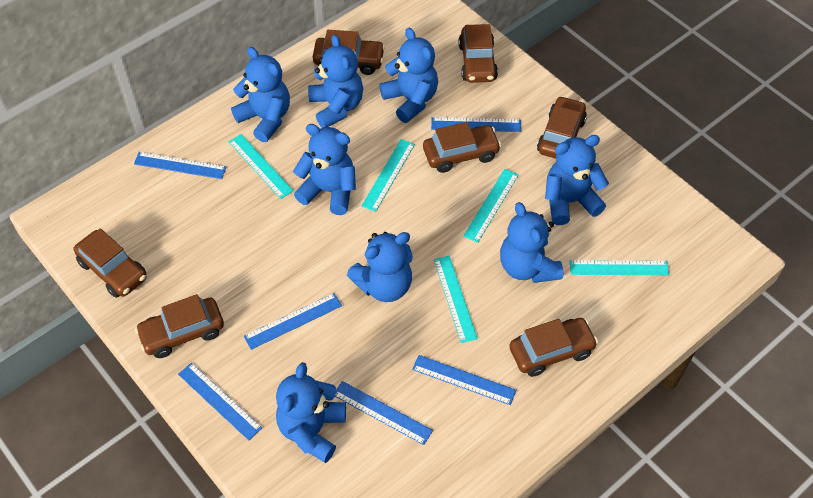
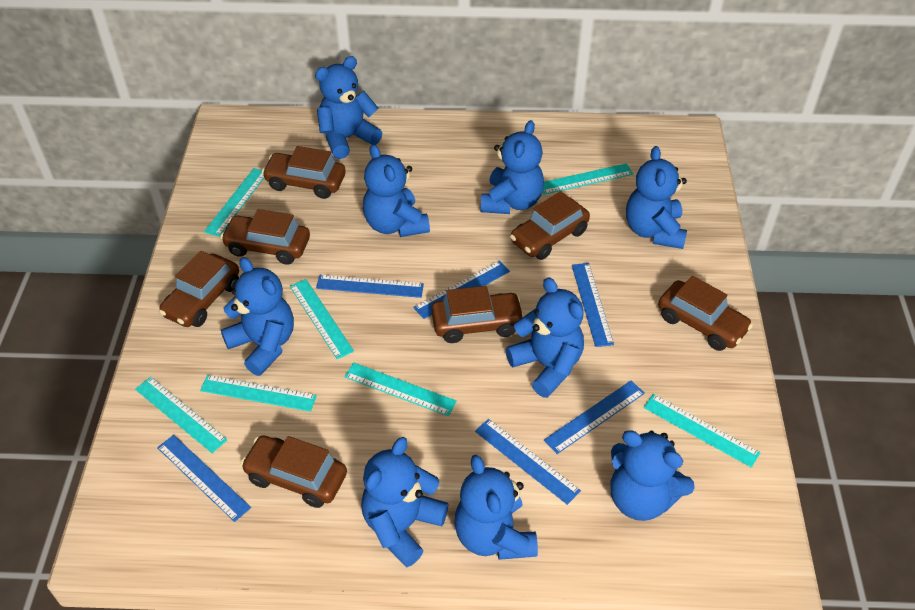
blue teddy bear: [231,47,290,142] [276,362,346,463] [293,124,356,215] [308,34,363,128] [347,232,413,302] [379,28,438,123] [500,202,563,283] [545,135,609,225] = 8 -> [221,257,294,376] [315,56,382,159] [361,437,448,567] [363,144,430,237] [454,455,538,560] [481,120,544,214] [506,277,584,398] [610,430,695,521] [626,146,687,249] = 9
turquoise ruler: [229,134,294,199] [361,139,415,212] [434,256,478,343] [463,169,519,243] [570,260,669,275] = 5 -> [135,377,228,453] [200,375,317,412] [204,168,264,237] [290,279,354,359] [344,362,457,416] [542,163,633,195] [644,394,760,467] = 7

